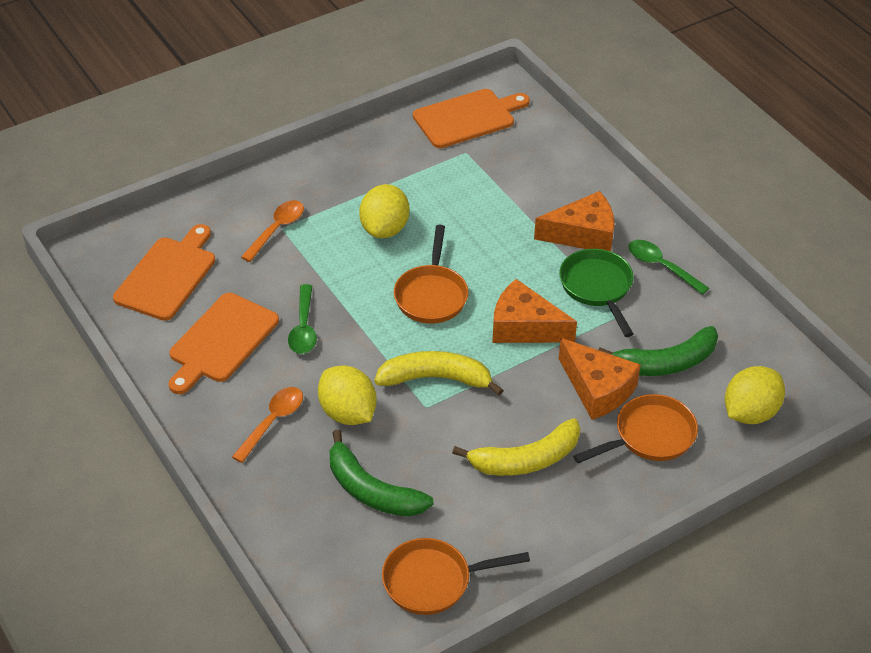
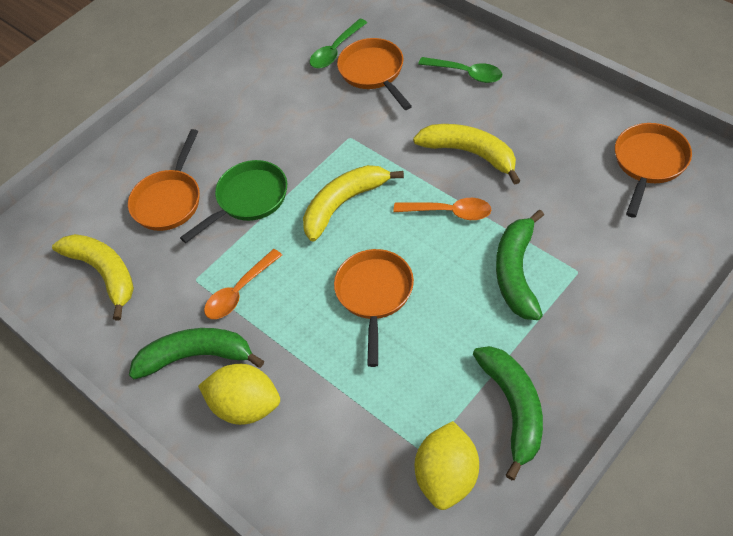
green banana: [330,430,434,517] [599,326,718,376] = 2 -> [129,328,264,379] [473,346,543,480] [496,210,544,320] = 3
orange cheese: [492,279,577,343] [534,191,614,251] [559,338,641,420] = 3 -> none = 0
orange cutting board: [113,224,215,321] [168,293,279,394] [413,89,530,148] = 3 -> none = 0
orange pan: [382,538,530,615] [394,225,468,324] [573,394,698,463] = 3 -> [128,129,200,231] [334,249,414,367] [337,38,412,110] [615,123,692,217] = 4
yellow banana: [374,351,503,396] [452,418,580,476] = 2 -> [52,234,134,321] [303,165,404,242] [413,124,520,185] = 3
yellow lemon: [318,365,376,425] [359,184,409,238] [725,366,785,424] = 3 -> [198,364,280,425] [415,421,479,510] = 2

